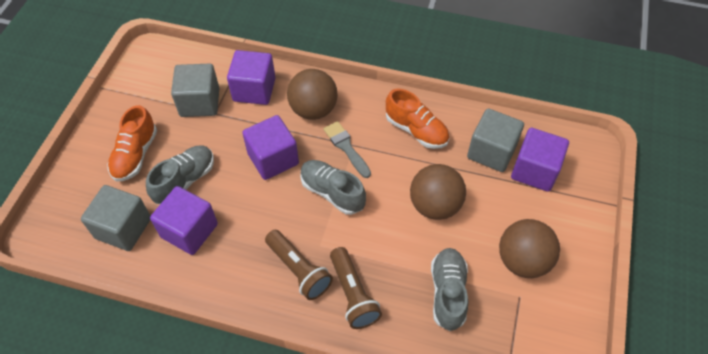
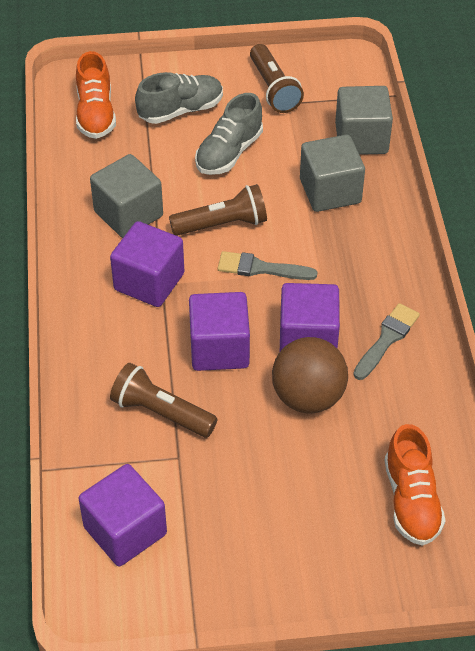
brown ball: [287,69,338,120] [410,164,466,220] [499,219,560,278] = 3 -> [272,337,348,414] = 1
brown flashlight: [265,230,333,300] [330,247,382,329] = 2 -> [110,363,217,437] [169,184,267,236] [250,44,304,113] = 3
grey brush: [323,121,371,178] = 1 -> [218,251,317,280] [353,303,420,380] = 2
grey shoe: [146,145,214,204] [300,160,366,215] [431,248,468,331] = 3 -> [135,72,223,124] [195,93,263,175] = 2

